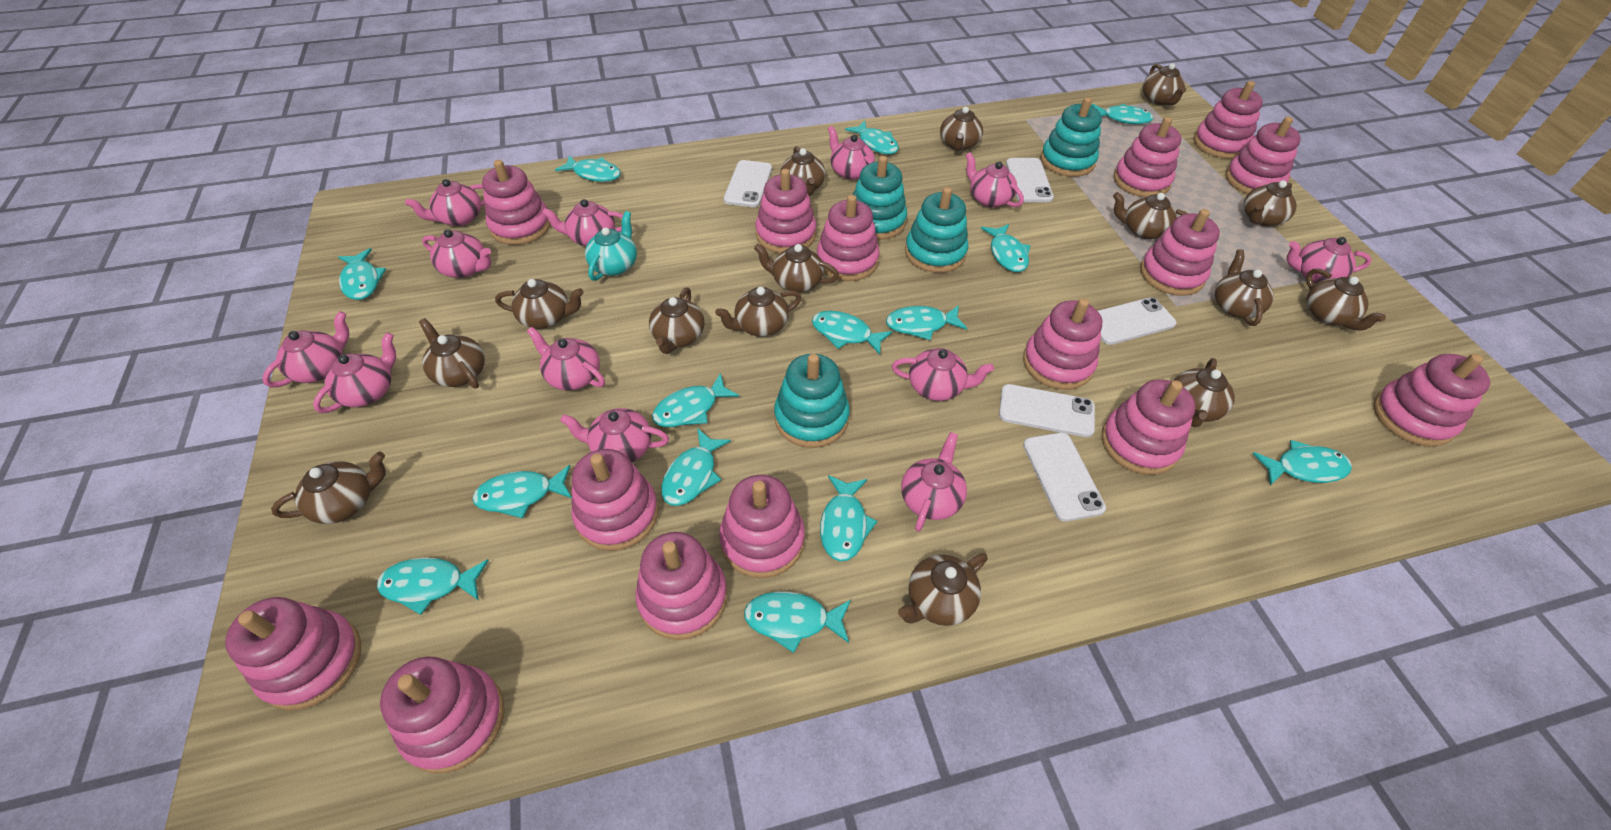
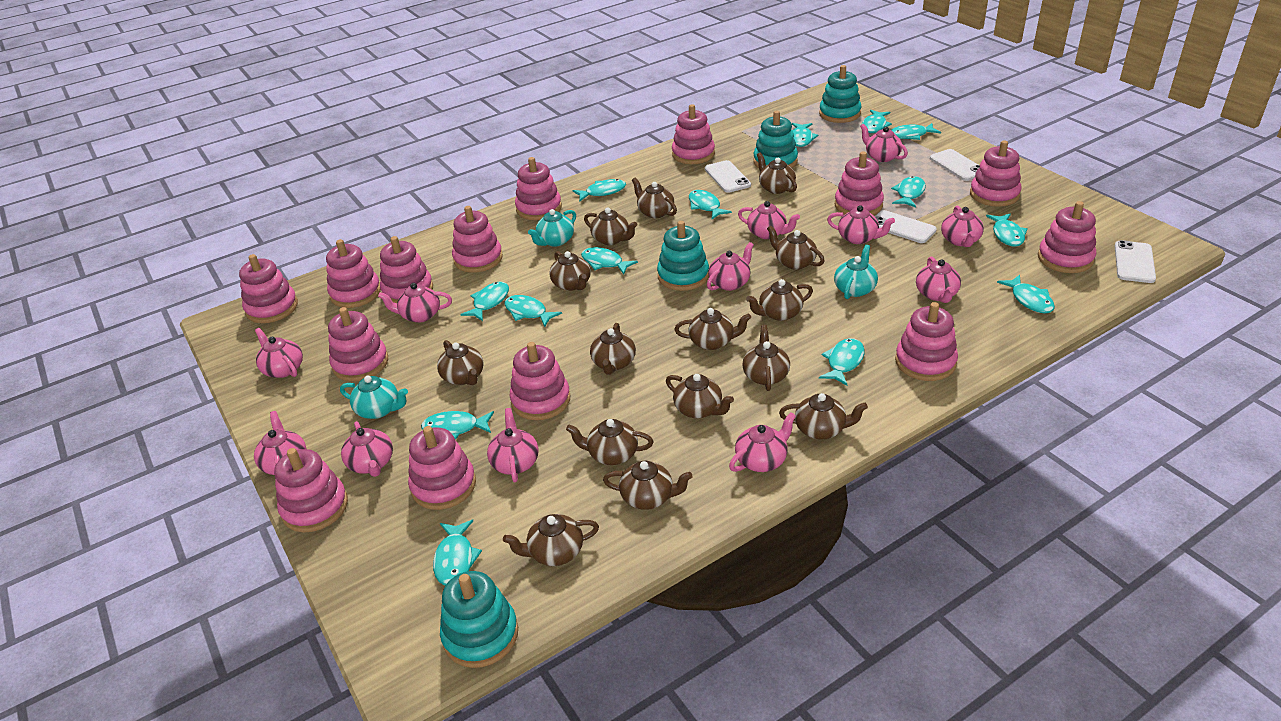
pink stacking toy: [225,597,361,710] [380,656,505,773] [482,160,551,245] [571,449,658,551] [636,532,727,640] [719,475,805,578] [756,169,816,253] [817,195,880,281] [1023,298,1102,390] [1101,379,1196,475] [1113,117,1182,197] [1140,209,1220,296] [1193,81,1263,159] [1225,116,1301,194] [1373,354,1490,446] = 15 -> [239,254,298,323] [274,448,348,532] [326,239,381,308] [328,307,388,381] [380,236,433,303] [408,426,476,510] [452,206,503,273] [510,342,570,420] [515,157,562,220] [672,104,715,164] [835,152,884,215] [895,302,958,381] [970,140,1022,207] [1038,201,1096,273] = 14
turquoise teapot: [585,211,637,281] = 1 -> [340,375,408,419] [528,209,576,247] [834,245,878,299] = 3
white phone: [724,160,772,207] [999,384,1095,437] [1006,158,1054,202] [1023,433,1106,522] [1098,297,1177,345] = 5 -> [705,160,751,193] [875,210,937,243] [930,149,980,181] [1115,240,1156,283] = 4

